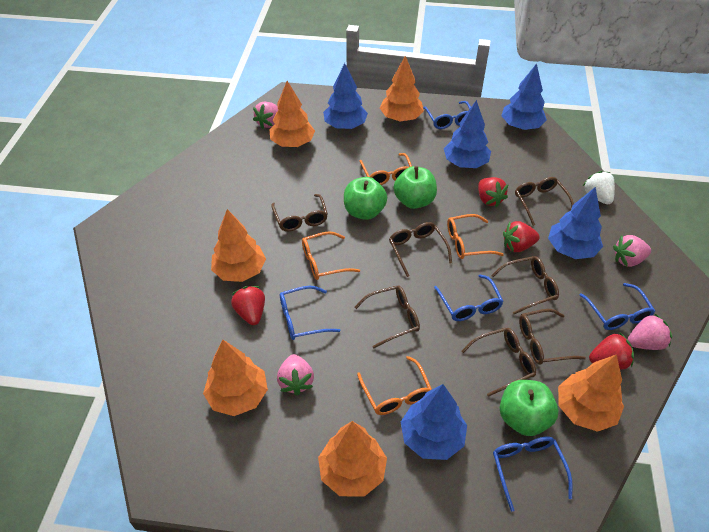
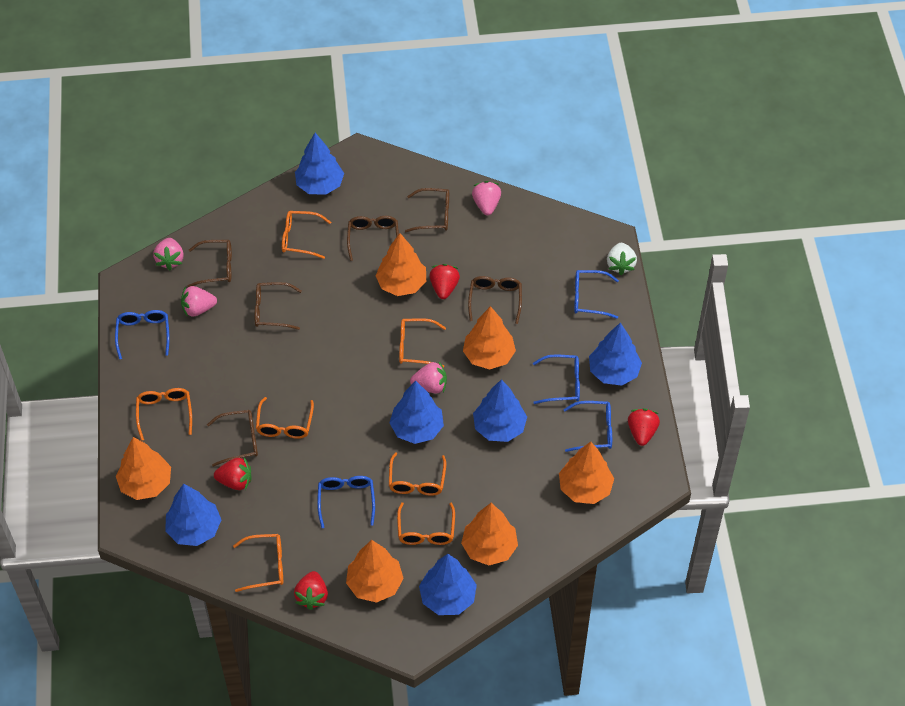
blue tree: [323,63,368,129] [401,384,467,460] [444,100,491,168] [501,63,547,130] [548,187,603,259] = 5 -> [165,484,221,546] [295,133,344,195] [389,381,444,444] [419,554,477,615] [473,379,527,442] [589,322,642,386] = 6
brown glasses: [271,194,328,232] [354,286,420,348] [389,222,452,277] [462,328,536,397] [491,256,559,314] [515,177,574,226] [519,309,586,365] = 7 -> [188,240,232,287] [207,410,258,467] [254,282,302,330] [347,216,399,261] [405,188,449,232] [468,276,522,324] = 6
green apple: [344,177,387,220] [394,166,437,209] [500,380,558,436] = 3 -> none = 0
orange glasses: [302,231,360,280] [357,356,432,415] [359,153,412,185] [447,214,504,259] = 4 -> [136,388,192,441] [233,534,283,592] [256,397,314,439] [282,211,331,259] [389,452,446,496] [397,502,455,545] [399,318,446,368] = 7

